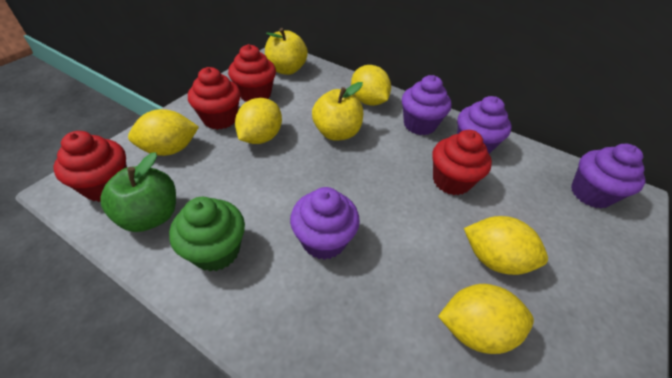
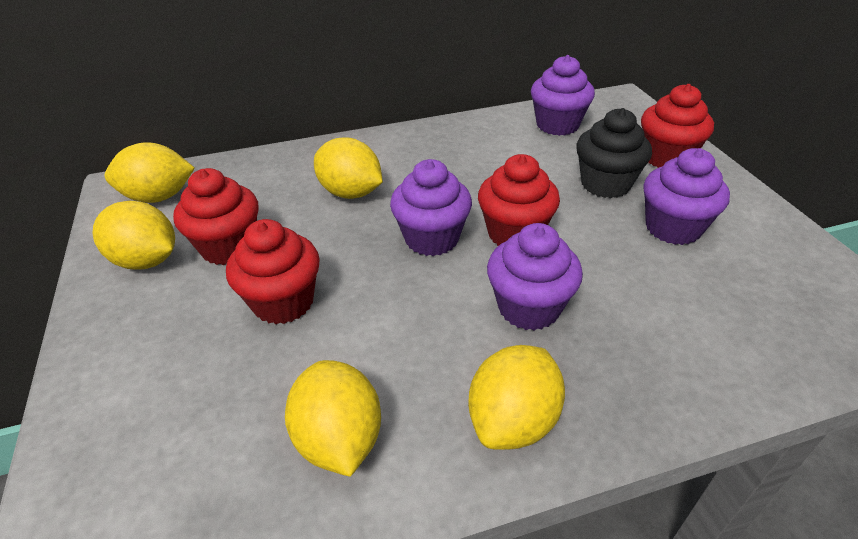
black cupcake: none = 0 -> [576,108,652,198] = 1
green apple: [101,152,176,232] = 1 -> none = 0
green cupcake: [169,197,245,271] = 1 -> none = 0
yellow apple: [265,28,308,75] [312,82,363,141] = 2 -> none = 0

